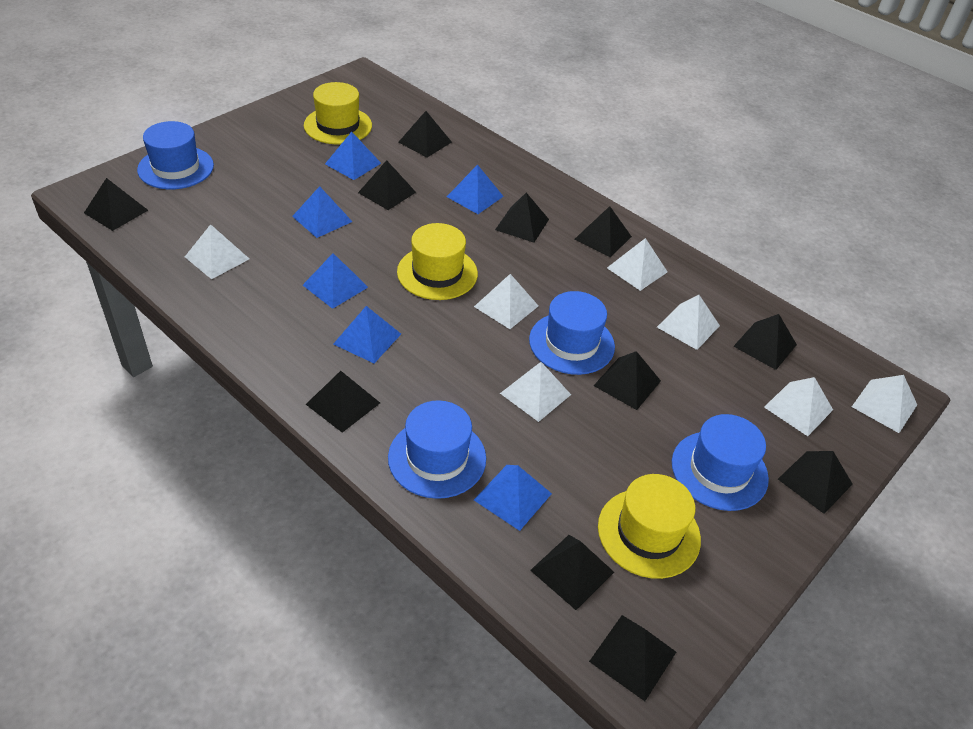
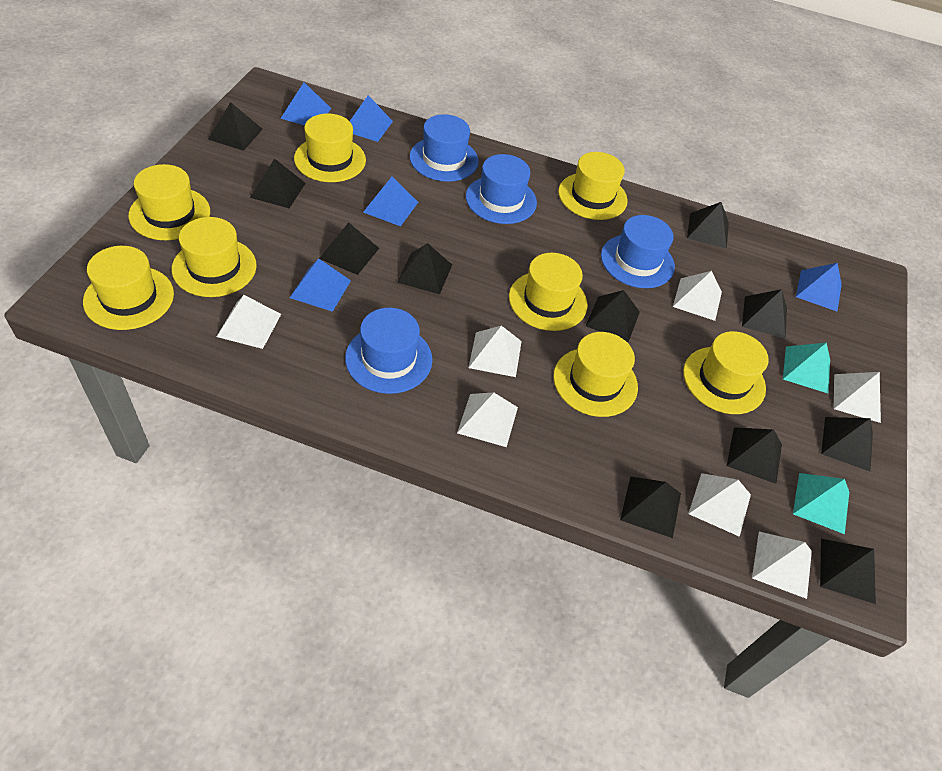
blue pyramid: [292,186,352,238] [303,253,368,309] [325,132,381,180] [333,306,401,363] [447,164,504,214] [474,465,552,531] = 6 -> [280,82,331,126] [290,258,351,312] [350,95,393,142] [363,177,418,226] [796,263,842,311] = 5
turquoise pyramid: none = 0 -> [783,343,830,394] [793,473,849,534] = 2
yellow hat: [304,82,372,144] [397,223,478,300] [598,474,701,579] = 3 -> [83,246,174,330] [128,164,210,240] [171,217,257,297] [294,114,366,182] [509,253,588,331] [553,332,638,417] [558,152,628,220] [683,331,769,414] = 8

